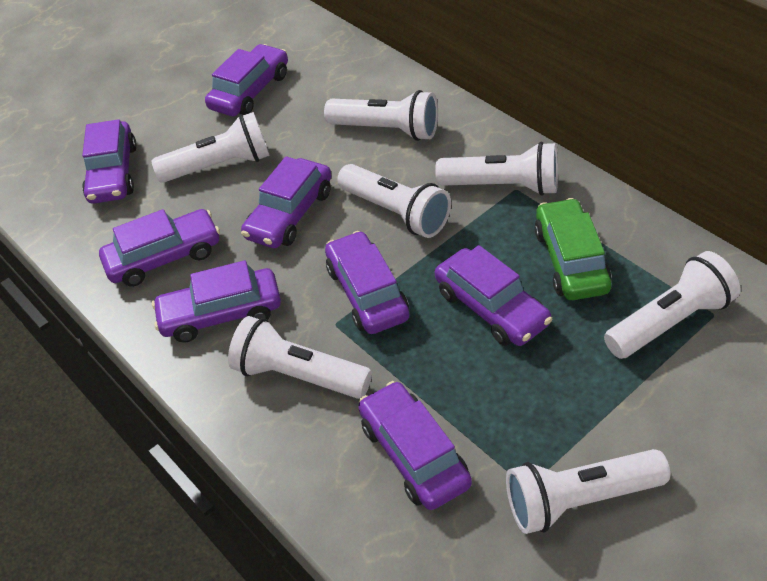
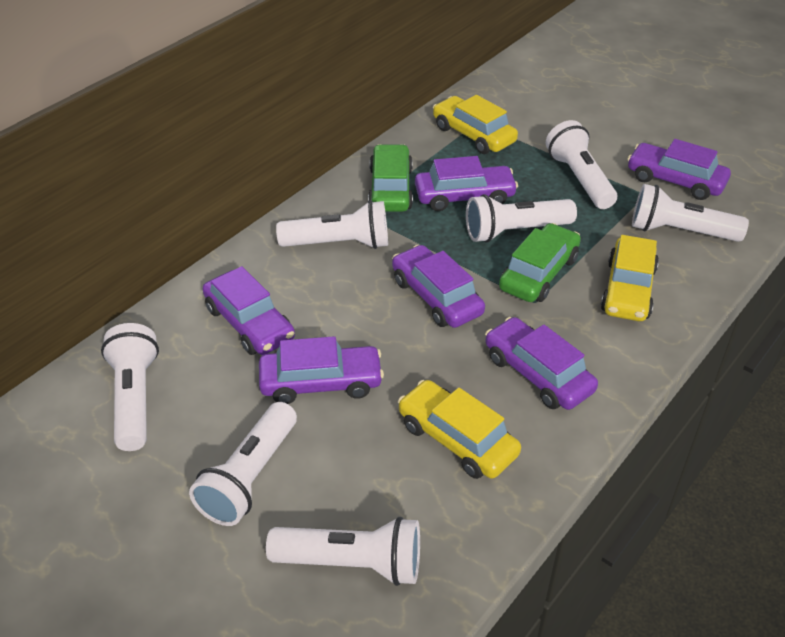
green car: [534,198,612,300] = 1 -> [368,144,413,212] [499,223,581,302] = 2
purple car: [82,119,137,204] [99,209,220,287] [152,260,281,343] [205,44,288,116] [241,156,331,248] [325,231,409,334] [358,381,472,510] [435,245,552,346] = 8 -> [203,266,295,355] [259,336,384,404] [392,245,485,328] [415,156,518,211] [485,317,598,410] [627,139,731,200] = 6
yellow car: none = 0 -> [398,380,521,479] [433,95,518,154] [600,235,659,321] = 3

